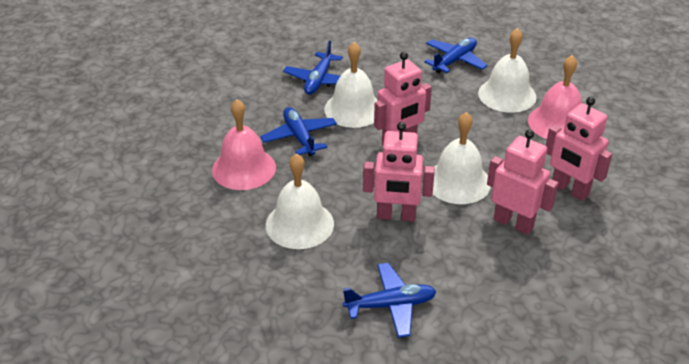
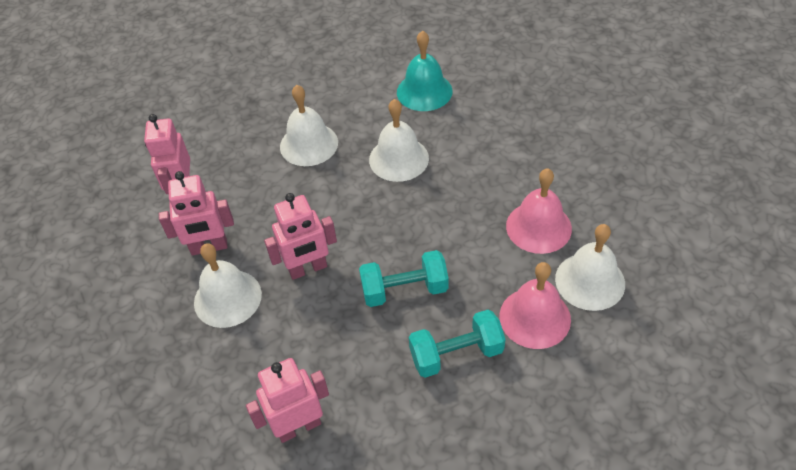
blue plane: [260,107,337,157] [283,40,343,95] [343,263,437,338] [424,38,488,73] = 4 -> none = 0
turquoise bell: none = 0 -> [397,30,453,111] = 1
turquoise dumbbell: none = 0 -> [359,250,449,307] [409,310,506,378] = 2

